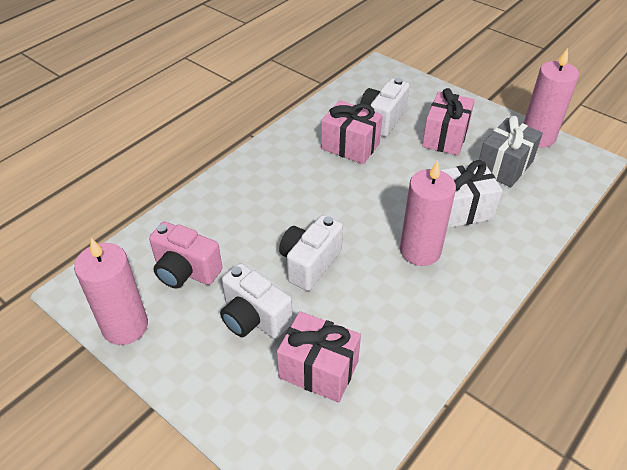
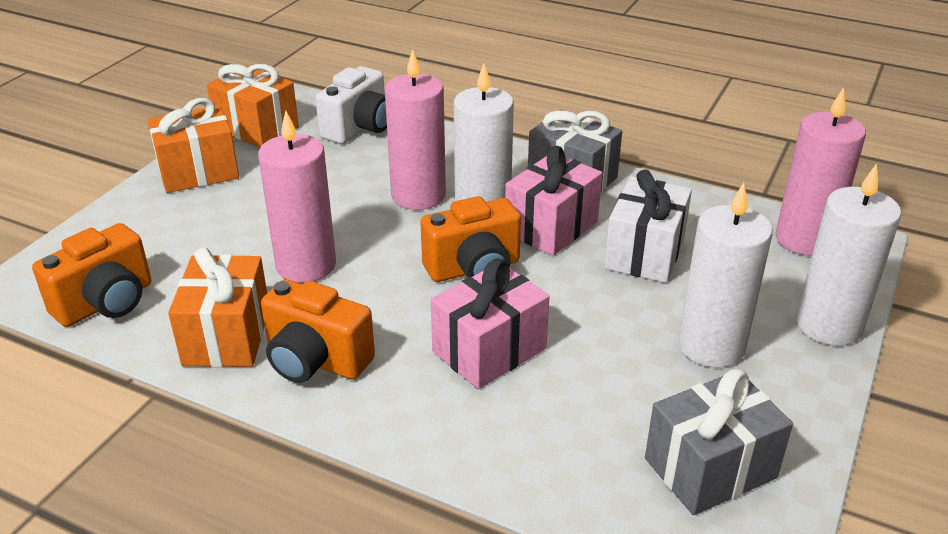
grey gift: [479,116,543,187] = 1 -> [528,110,622,192] [645,369,793,515] = 2
orange camera: none = 0 -> [32,223,152,327] [261,279,375,383] [420,196,521,282] = 3
orange gift: none = 0 -> [148,98,239,193] [168,247,267,367] [207,64,299,147] = 3
pink camera: [149,222,223,288] = 1 -> none = 0
pink gift: [277,311,361,403] [321,100,383,164] [422,88,475,155] = 3 -> [431,258,550,389] [505,146,602,256] = 2
white camera: [220,263,293,339] [279,215,343,291] [360,78,410,137] = 3 -> [315,66,387,144] = 1
white candle: none = 0 -> [454,64,514,202] [678,183,773,368] [796,164,901,346] = 3

